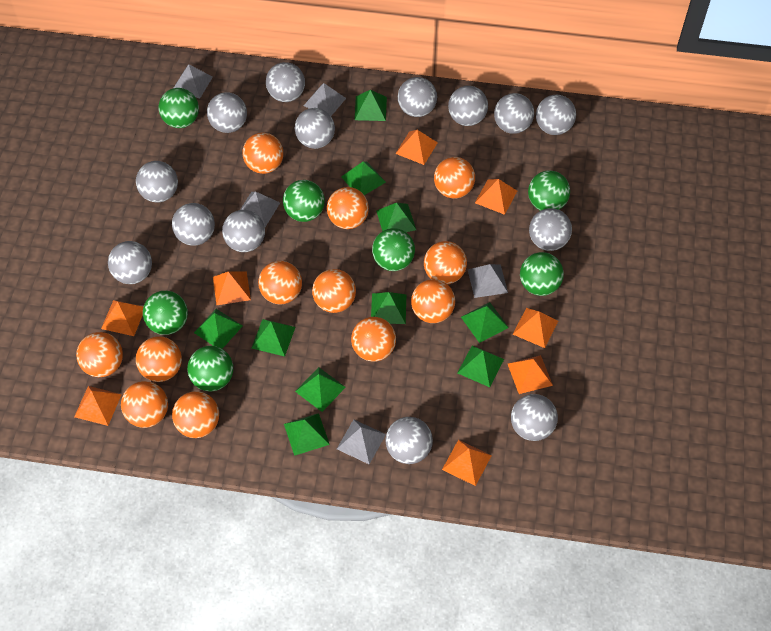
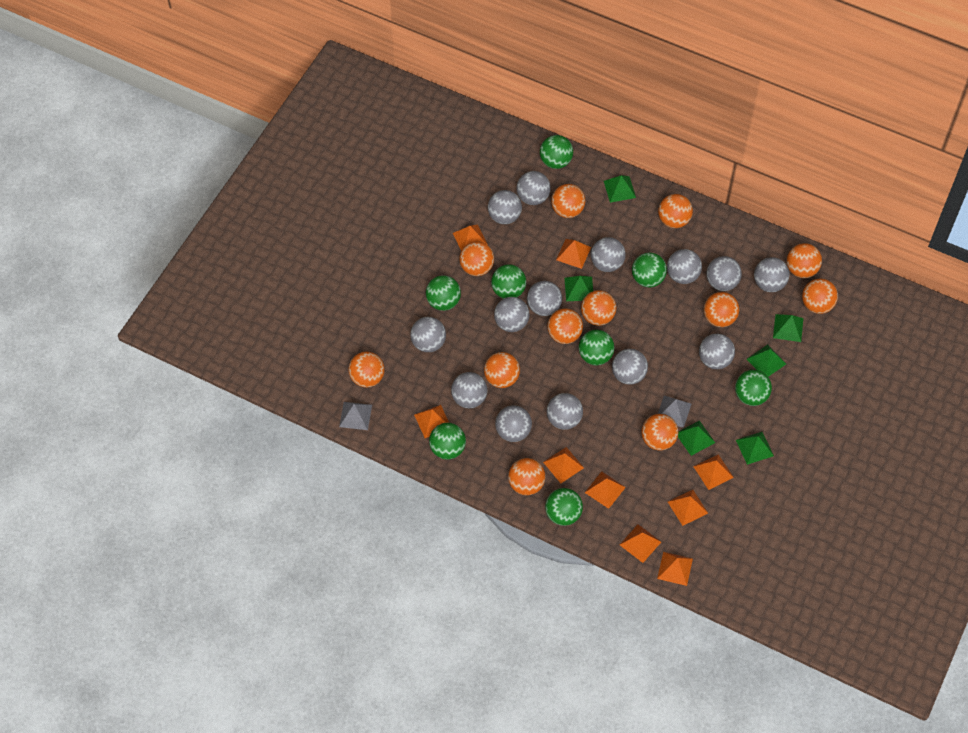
green ball: [143,291,188,335] [159,88,199,128] [187,346,233,391] [283,180,325,222] [372,228,415,271] [520,252,564,296] [528,170,570,211] = 7 -> [426,275,461,311] [429,423,466,460] [491,264,526,299] [540,135,573,169] [545,488,583,526] [579,330,615,365] [632,252,667,288] [735,370,772,406] = 8
green pyramid: [194,309,243,349] [252,319,296,357] [284,413,330,456] [295,367,346,412] [341,161,386,195] [354,90,387,121] [371,292,406,324] [376,203,416,232] [458,346,504,387] [461,302,509,343] = 10 -> [564,276,593,301] [604,175,636,203] [678,420,715,456] [736,432,774,465] [747,345,786,377] [773,314,804,342] = 6
grey pyramid: [174,64,213,99] [240,191,280,227] [304,83,346,116] [337,419,386,464] [467,264,508,298] = 5 -> [339,402,372,430] [658,395,691,428] = 2
orange pyramid: [74,386,122,426] [101,300,143,336] [213,272,251,305] [395,130,438,165] [442,440,492,486] [475,179,517,215] [508,355,553,394] [513,308,558,348] = 8 -> [414,405,449,438] [453,224,488,251] [543,447,584,483] [556,239,591,269] [585,471,626,509] [620,524,661,563] [657,552,693,586] [668,490,708,526] [693,454,734,490] = 9

